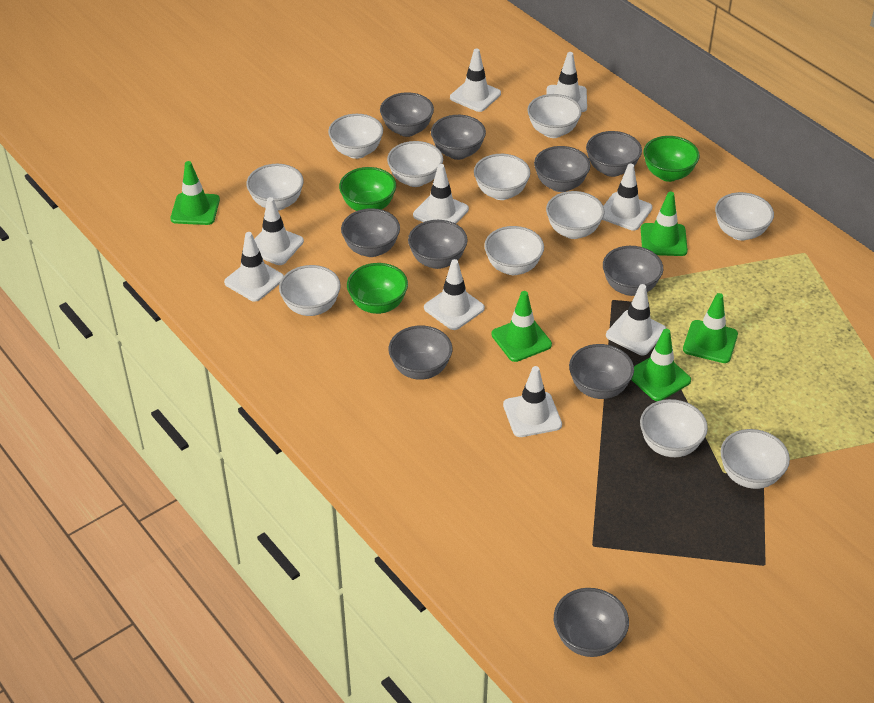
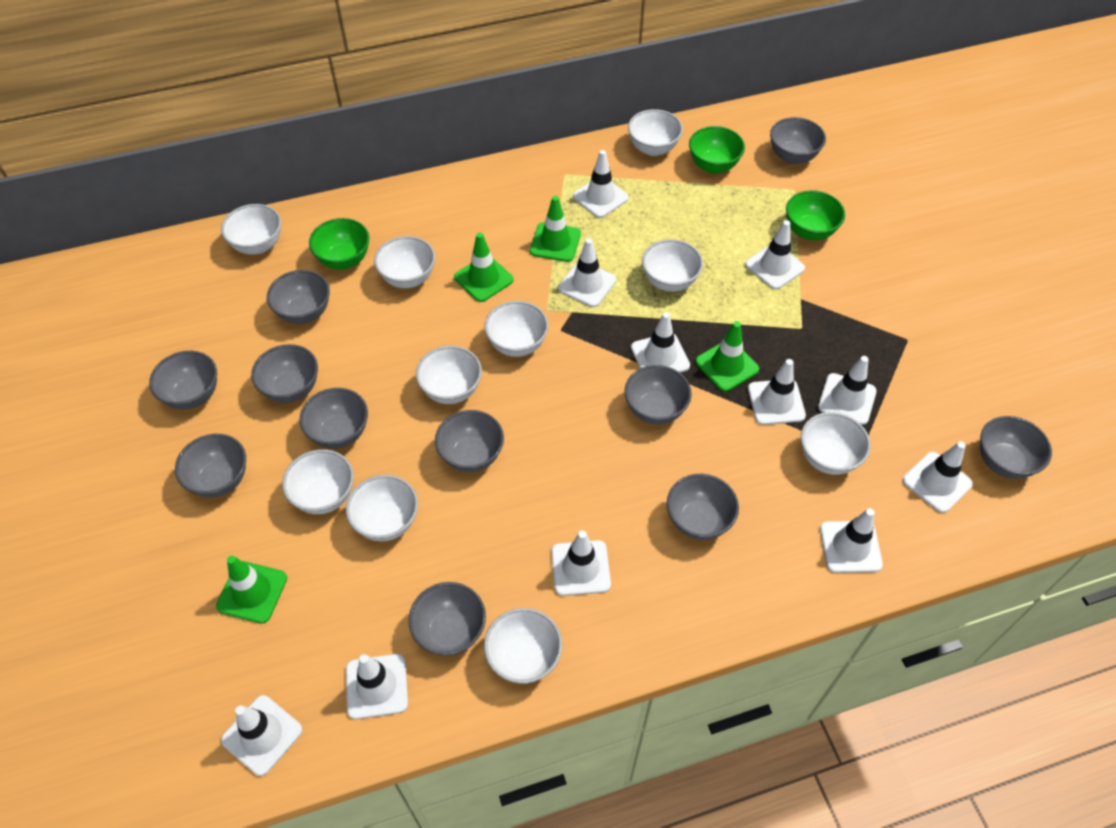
green traffic cone: [170,161,220,225] [492,291,552,362] [631,329,691,401] [641,192,688,256] [683,293,738,363] = 5 -> [216,556,287,624] [454,233,514,302] [530,196,581,262] [696,321,759,391] = 4
grey bowl: [341,208,400,257] [380,92,434,137] [388,326,452,380] [408,220,468,269] [431,115,486,160] [534,146,591,192] [554,588,629,657] [569,344,634,399] [586,131,642,177] [603,246,663,296] = 10 -> [149,351,217,410] [175,434,246,498] [251,344,318,403] [267,270,330,324] [300,388,368,449] [409,582,486,656] [435,410,504,472] [625,365,692,425] [667,474,739,540] [770,117,826,164] [980,416,1052,479] = 11
white bowl: [246,164,304,211] [279,265,341,316] [328,114,383,159] [387,141,443,187] [474,154,530,200] [484,226,544,275] [527,94,582,138] [546,191,604,239] [640,399,708,457] [715,192,774,240] [720,429,790,489] = 11 -> [221,204,281,255] [282,449,354,514] [346,475,418,541] [374,236,435,288] [416,346,482,404] [484,301,548,357] [484,608,562,684] [628,109,683,156] [642,239,703,292] [801,412,871,475] = 10
white traffic cone: [224,232,284,302] [254,197,304,265] [413,164,469,224] [424,259,485,330] [450,49,501,112] [503,366,562,437] [546,52,587,112] [602,163,652,231] [606,284,666,355] = 9 -> [221,695,303,776] [346,654,408,719] [551,530,611,596] [558,238,617,307] [573,150,629,218] [631,312,690,373] [745,220,805,289] [748,359,806,425] [818,356,877,425] [820,508,883,573] [903,441,973,513] = 11

